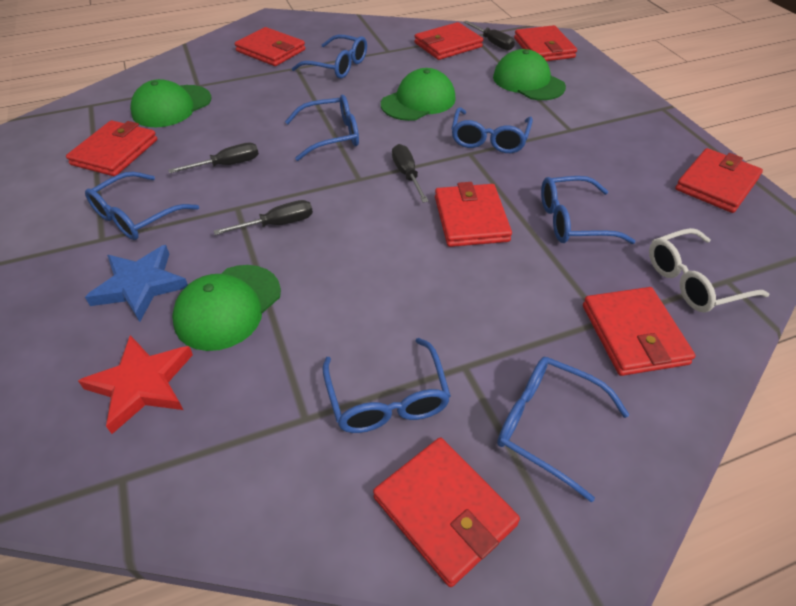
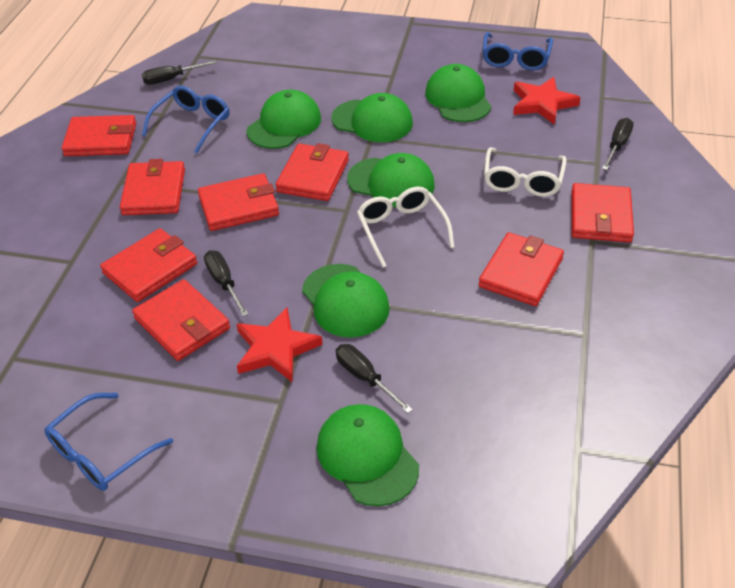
blue glasses: [85,172,199,240] [285,95,359,161] [292,34,367,79] [322,338,451,433] [451,107,533,153] [497,357,629,502] [541,176,635,244] = 7 -> [44,393,173,491] [142,85,230,154] [483,32,553,70] = 3
blue star: [85,245,188,322] = 1 -> none = 0
green cap: [130,79,211,127] [172,265,281,351] [381,68,456,121] [493,49,566,100] = 4 -> [246,90,321,149] [302,264,390,338] [317,404,419,506] [332,93,413,142] [347,153,435,207] [425,64,492,122] = 6
red star: [78,335,193,434] = 1 -> [236,307,323,383] [513,77,581,125] = 2
white glasses: [649,228,769,312] = 1 -> [357,187,455,267] [484,147,567,197] = 2

